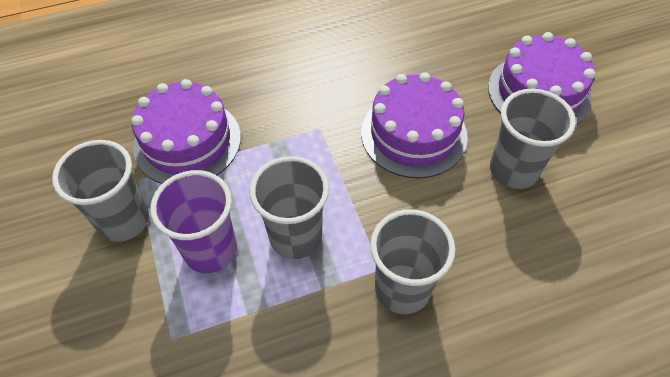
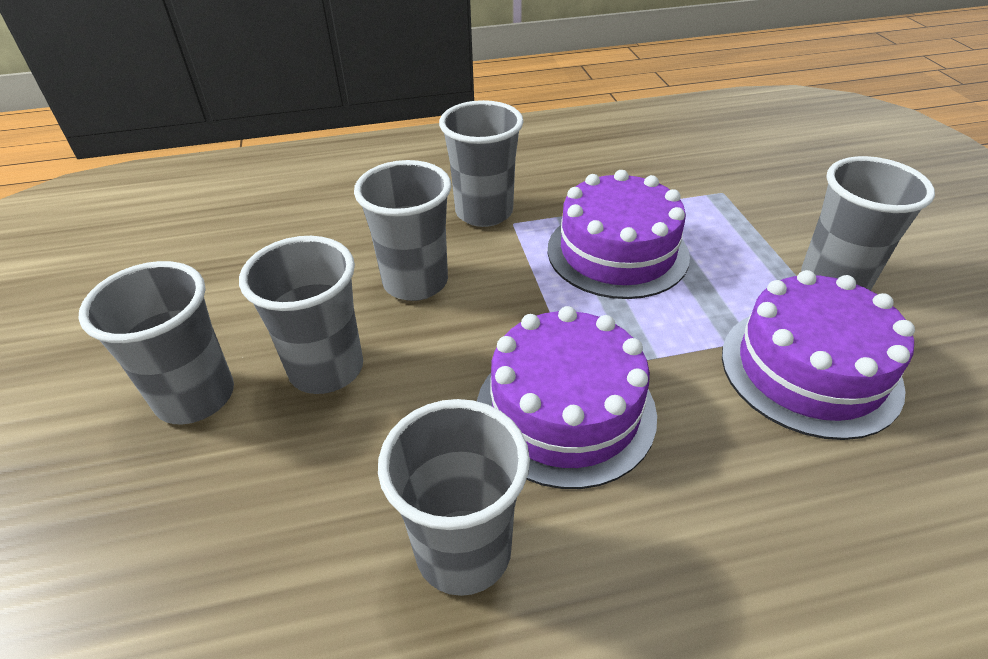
grey cup: [52,140,149,242] [250,156,329,259] [370,209,456,314] [490,89,576,189] = 4 -> [79,261,234,424] [239,236,363,394] [354,160,451,301] [378,399,530,596] [439,100,524,227] [801,156,935,291] = 6
purple cup: [150,170,237,273] = 1 -> none = 0

